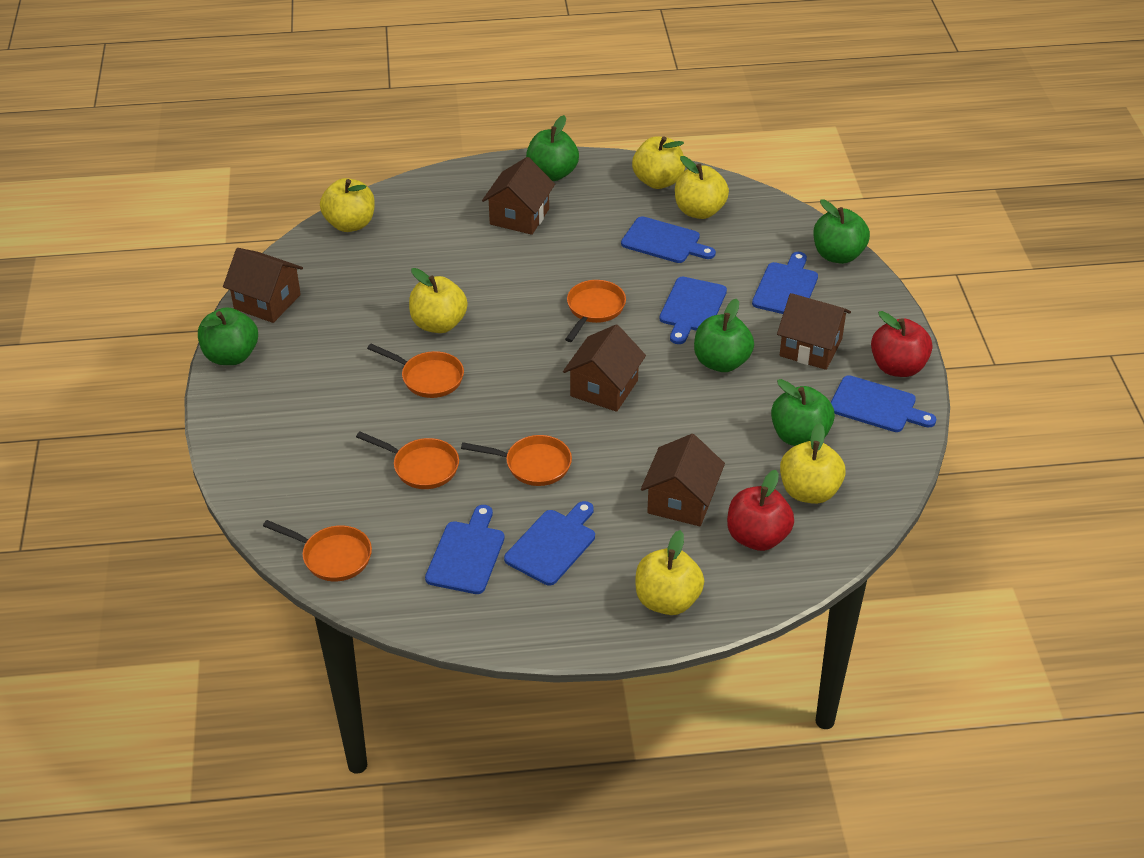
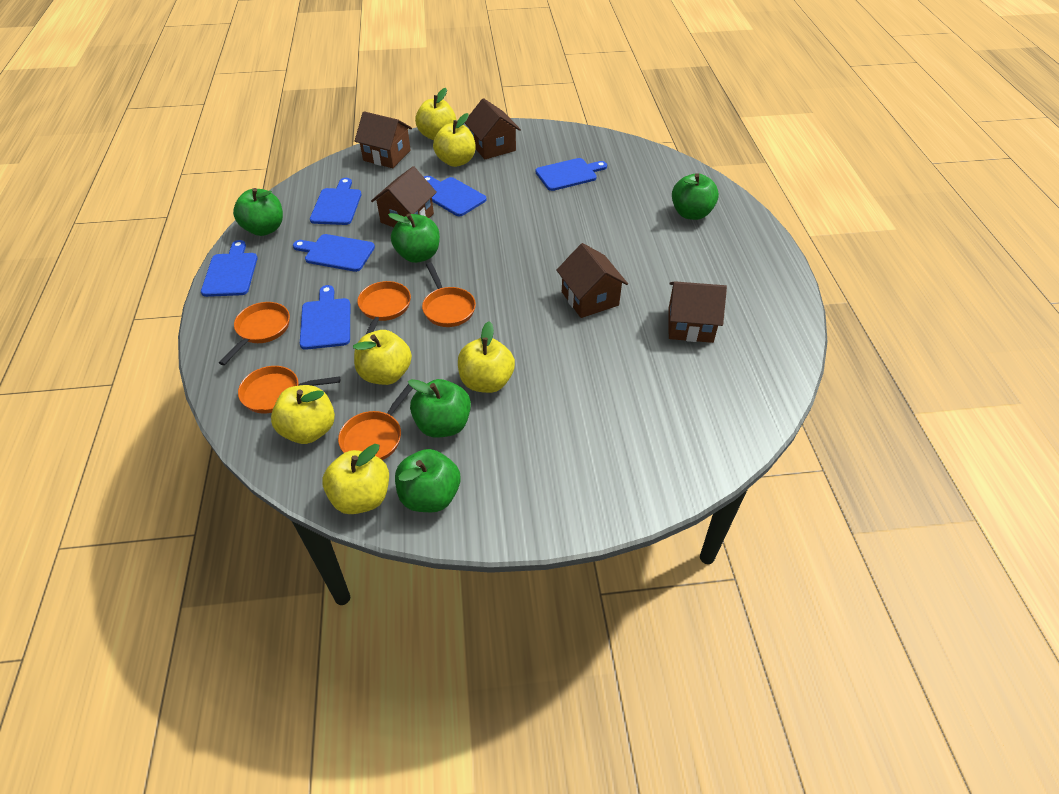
red apple: [727,470,794,551] [871,311,932,377] = 2 -> none = 0

